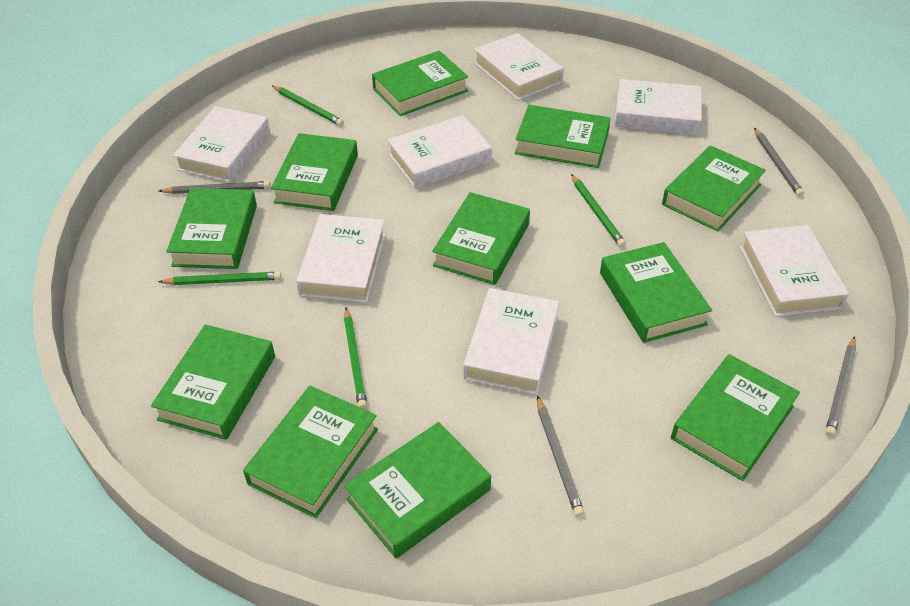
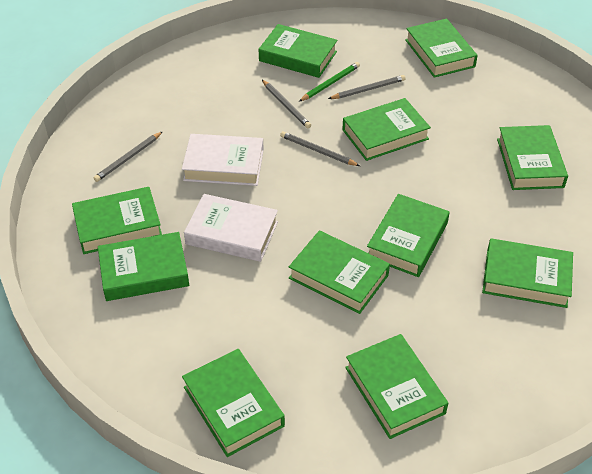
green pencil: [158,272,282,285] [272,86,344,126] [344,308,367,409] [571,174,626,247] = 4 -> [299,62,360,102] = 1
white book: [173,106,270,183] [296,214,386,303] [388,115,492,189] [463,288,559,395] [474,33,564,101] [615,79,702,135] [740,225,849,317] = 7 -> [182,134,264,186] [184,194,278,262] = 2

